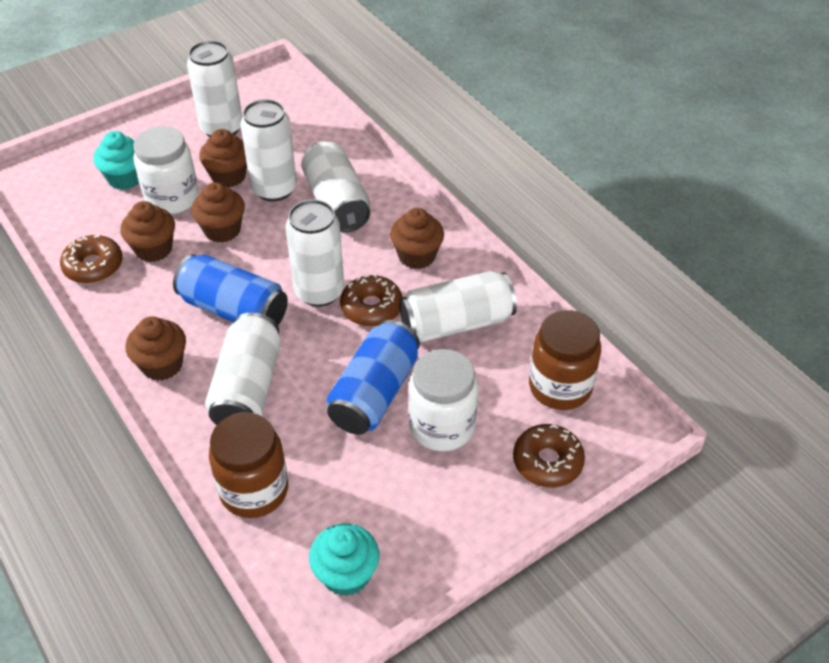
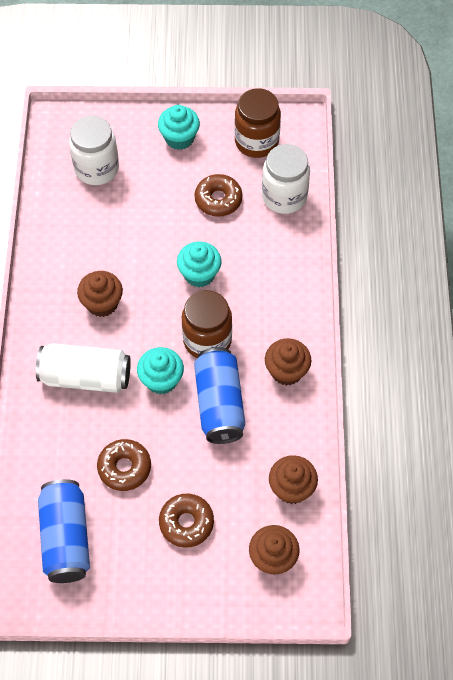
brown cupcake: [120,201,175,262] [125,316,186,381] [191,182,245,243] [199,129,247,188] [390,208,444,269] = 5 -> [77,271,123,317] [249,525,300,575] [265,338,311,386] [269,455,318,504] = 4
turquoise cupcake: [93,131,139,190] [309,523,379,596] = 2 -> [137,347,184,394] [158,105,200,150] [177,241,222,287] = 3
white can: [187,40,242,137] [205,312,281,425] [241,99,297,202] [285,199,344,307] [301,141,370,233] [399,271,517,342] = 6 -> [36,343,131,393] = 1

